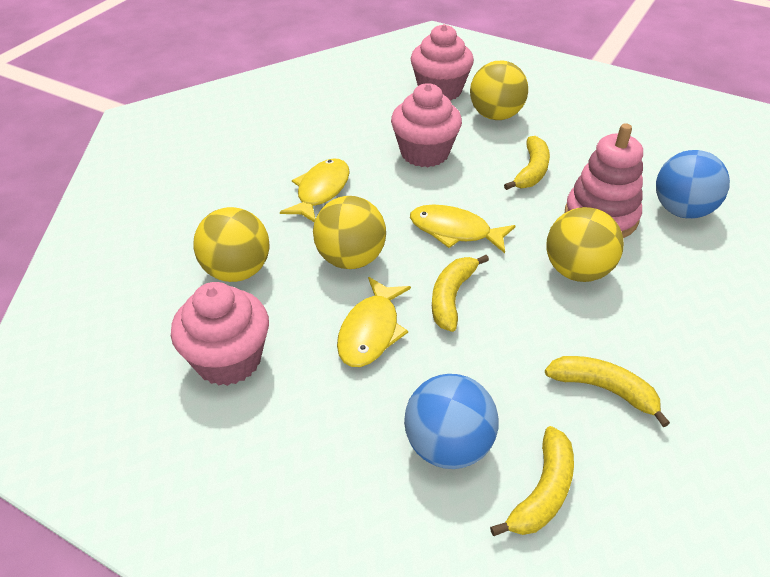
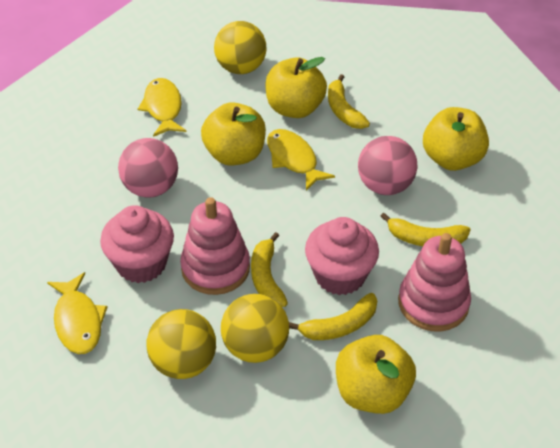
blue ball: [404,374,498,469] [656,150,730,219] = 2 -> none = 0
pink ball: none = 0 -> [118,138,178,198] [358,136,418,195] = 2
pink cupcake: [171,282,269,386] [391,83,462,167] [411,24,474,101] = 3 -> [100,205,174,283] [305,217,379,295] = 2
pink stacking toy: [565,123,643,238] = 1 -> [180,197,250,295] [398,233,471,332] = 2
yellow apple: none = 0 -> [201,102,266,166] [265,57,327,118] [336,335,416,414] [423,107,489,171] = 4
yellow ball: [193,207,270,282] [313,196,386,269] [470,60,528,120] [547,207,624,282] = 4 -> [146,309,216,379] [214,21,267,74] [221,294,289,363] = 3

